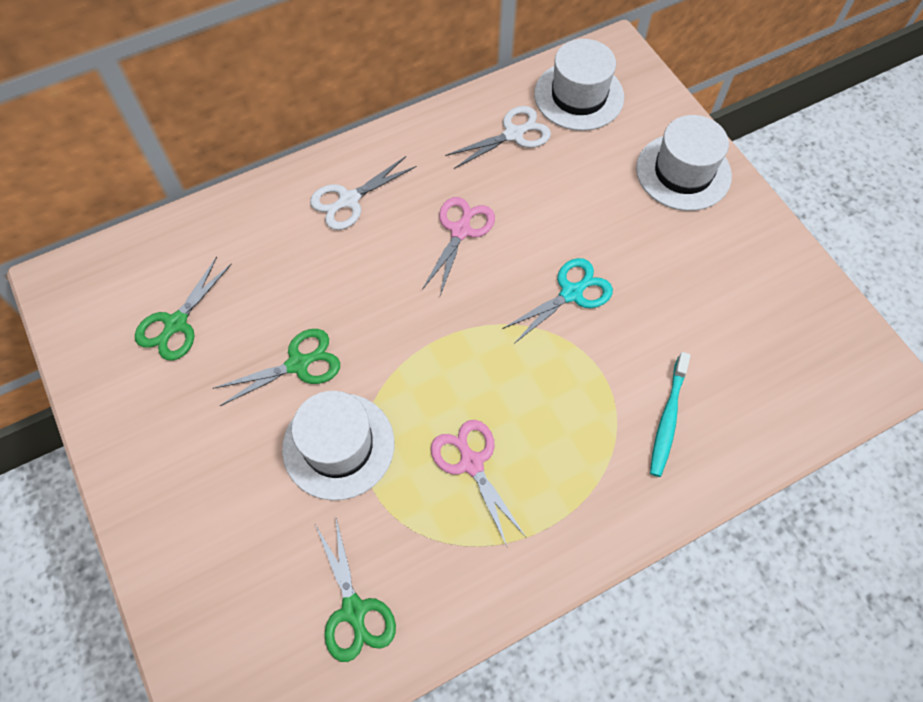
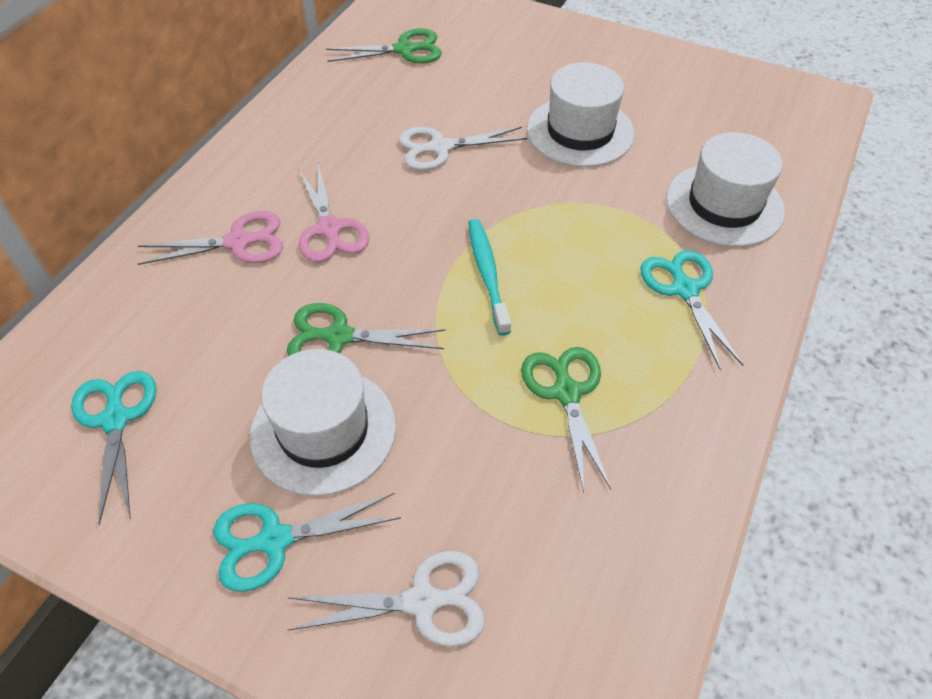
turquoise scissors: [502,258,613,344] = 1 -> [71,371,156,525] [213,493,401,592] [641,250,743,370] = 3

